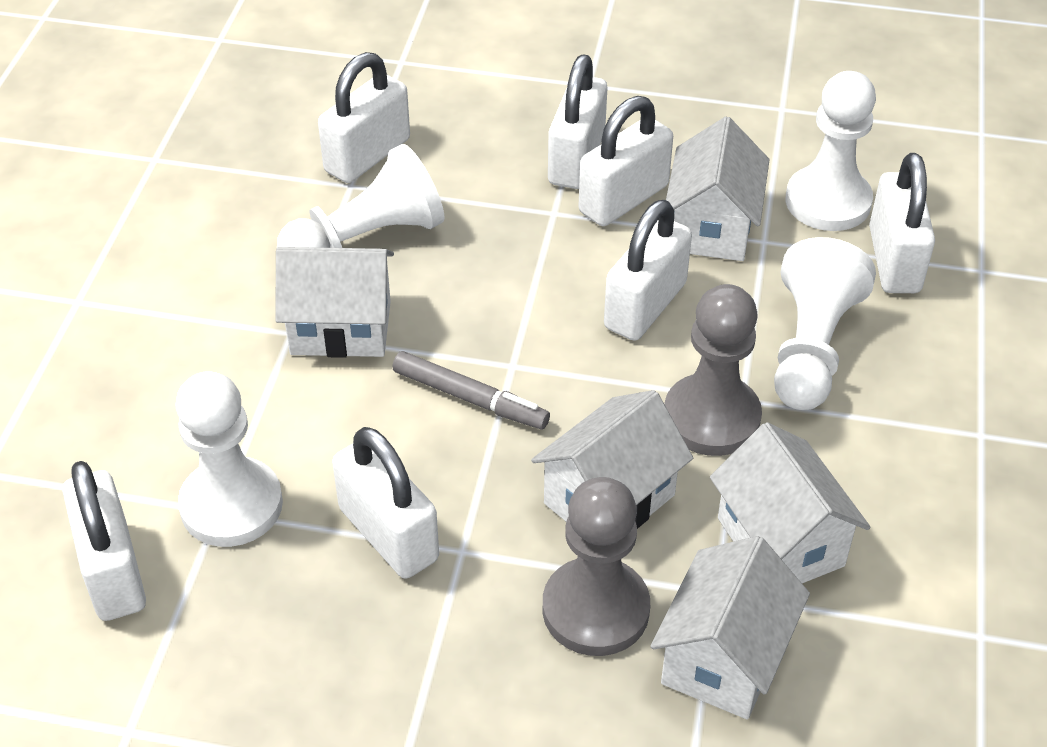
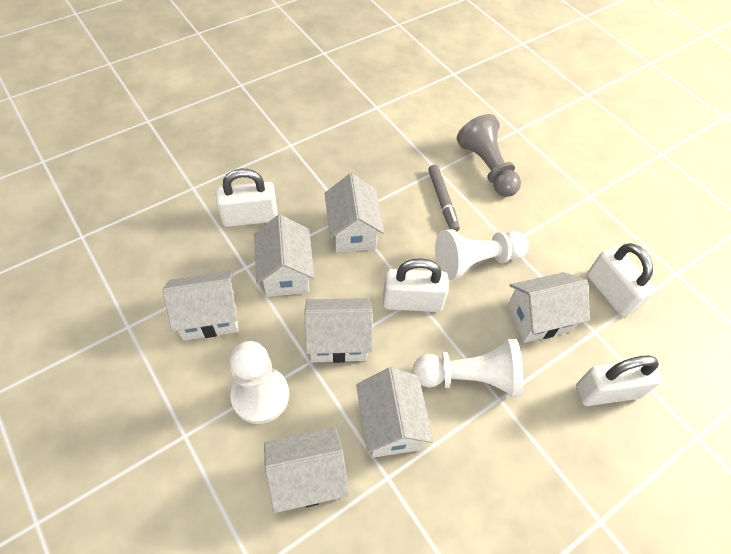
grey pawn: [543,477,650,656] [664,284,762,456] = 2 -> [457,114,521,197] = 1
white house: [275,247,394,358] [531,390,693,529] [650,536,810,719] [666,117,769,261] [710,422,871,583] = 5 -> [163,271,239,341] [254,214,314,297] [264,427,349,513] [305,298,373,363] [325,173,384,253] [356,367,434,458] [507,272,590,343] = 7
white padlock: [62,461,146,621] [318,52,410,183] [332,427,439,579] [548,54,607,189] [579,96,673,226] [604,200,692,341] [869,153,935,293] = 7 -> [216,169,278,227] [383,258,449,312] [576,355,662,406] [587,243,656,317] = 4
white pawn: [176,371,283,547] [277,144,445,248] [774,237,876,410] [786,71,876,231] = 4 -> [229,341,289,424] [413,339,523,397] [435,229,529,281] = 3

